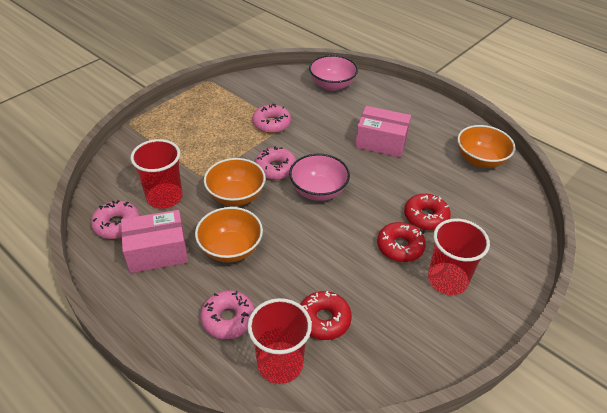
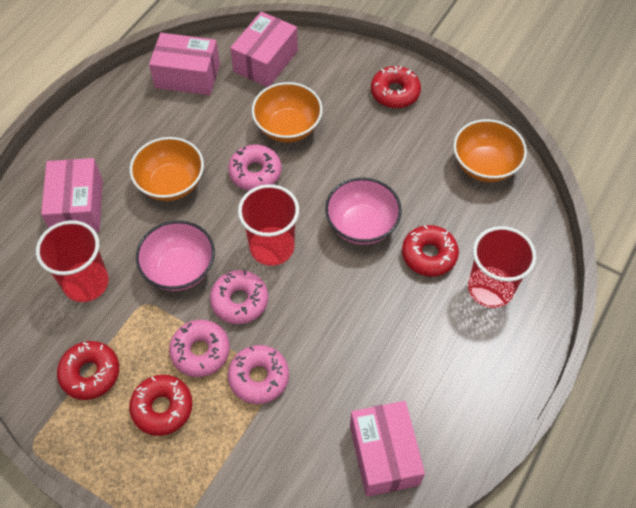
pink box: [121,210,188,273] [355,106,411,158] = 2 -> [41,158,103,232] [149,33,220,95] [230,12,298,87] [350,401,425,497] = 4
red donut: [300,291,352,340] [377,222,426,262] [404,194,451,230] = 3 -> [57,341,119,400] [129,375,192,436] [371,66,421,108] [402,225,459,276] = 4

